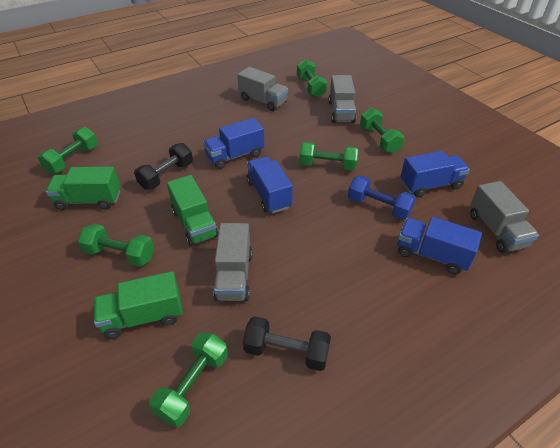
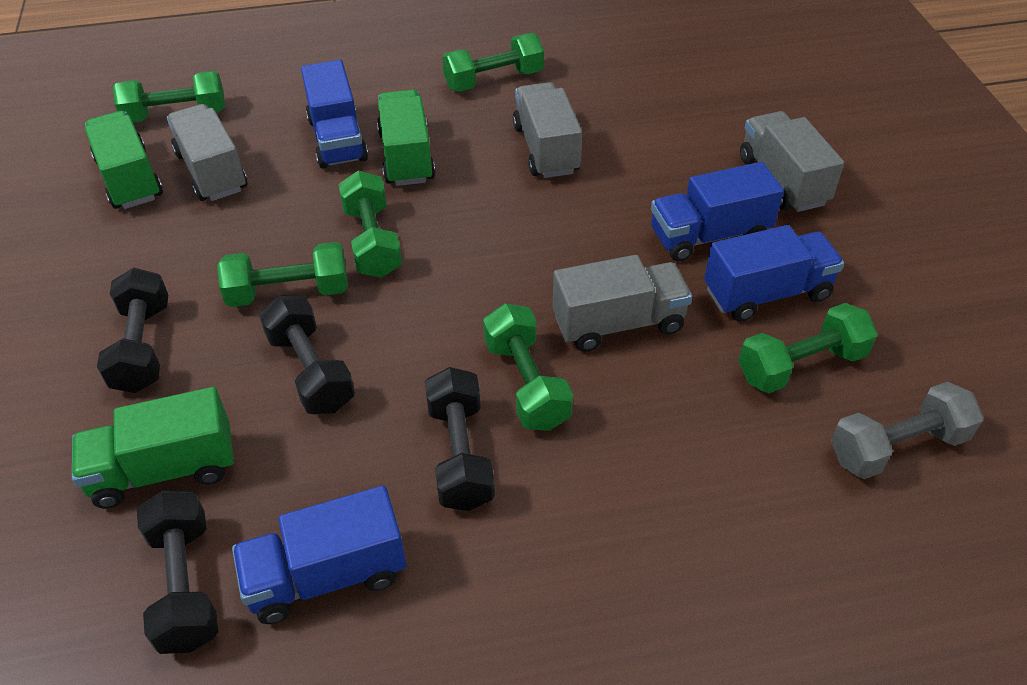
black dumbbell: [134,143,193,190] [243,316,331,371] = 2 -> [97,268,168,393] [137,490,218,654] [259,295,355,414] [425,367,495,511] = 4
blue dumbbell: [348,176,416,220] = 1 -> none = 0
grey dumbbell: none = 0 -> [831,382,984,479] = 1

